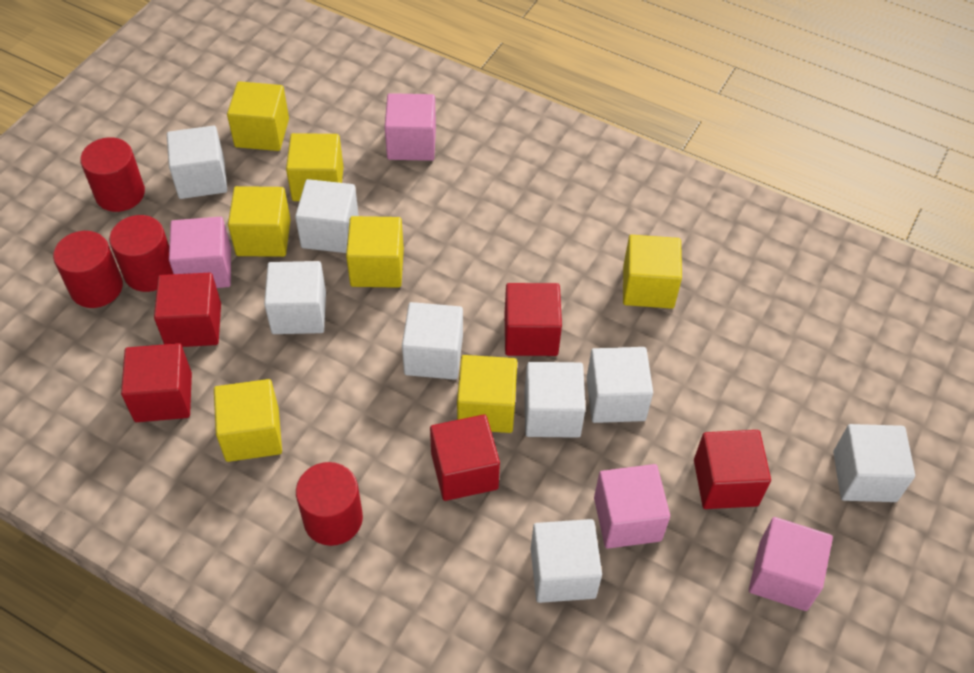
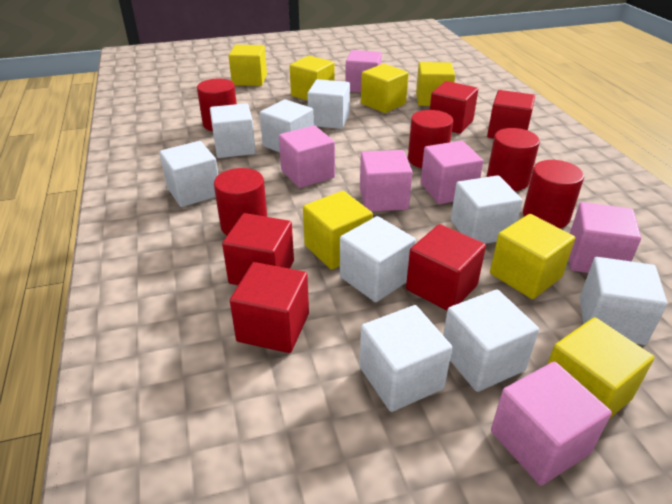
pink cube: [169,217,231,288] [385,93,436,161] [594,464,670,549] [749,517,833,611] = 4 -> [279,125,335,188] [345,50,382,93] [360,150,413,212] [421,141,483,204] [491,362,612,486] [569,202,641,273] = 6
red cylinder: [53,231,123,308] [80,137,145,212] [109,215,173,292] [296,462,363,546] = 4 -> [197,79,237,131] [214,168,267,235] [408,110,453,168] [487,128,540,191] [523,160,584,228] = 5
white cube: [167,126,227,199] [264,261,326,334] [295,179,359,253] [402,302,463,380] [524,362,586,438] [531,519,602,603] [587,347,653,423] [833,424,915,502] = 8 -> [159,141,218,207] [210,103,256,158] [260,99,314,152] [307,79,350,129] [340,216,416,302] [359,305,452,412] [443,289,539,392] [451,175,523,244] [580,257,668,345] = 9

